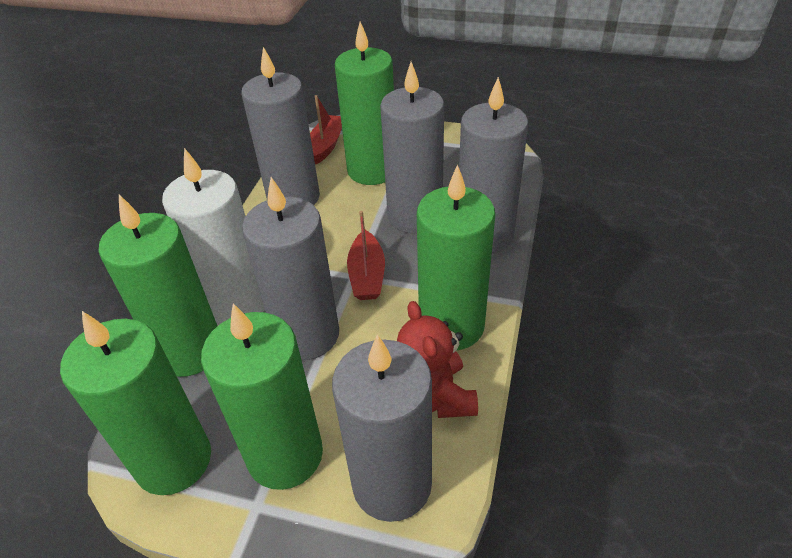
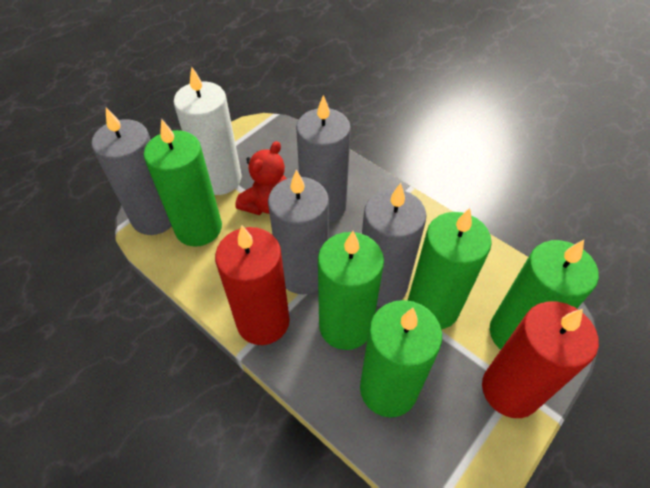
grey candle: [242,47,320,205] [242,177,339,360] [332,334,432,522] [380,62,444,233] [459,77,528,253] = 5 -> [92,107,172,235] [268,169,329,294] [296,95,351,223] [362,183,426,307] = 4
red boat: [310,95,342,164] [347,211,385,300] = 2 -> none = 0
red candle: none = 0 -> [215,225,290,345] [482,301,599,418] = 2

